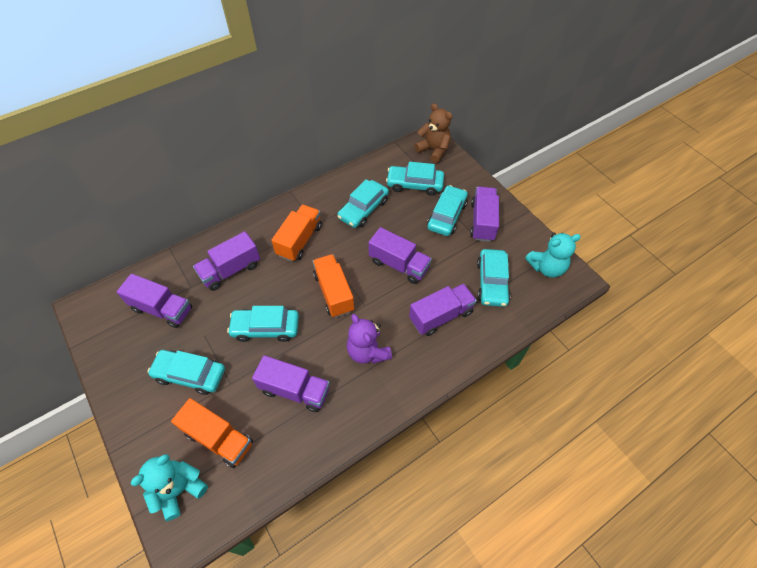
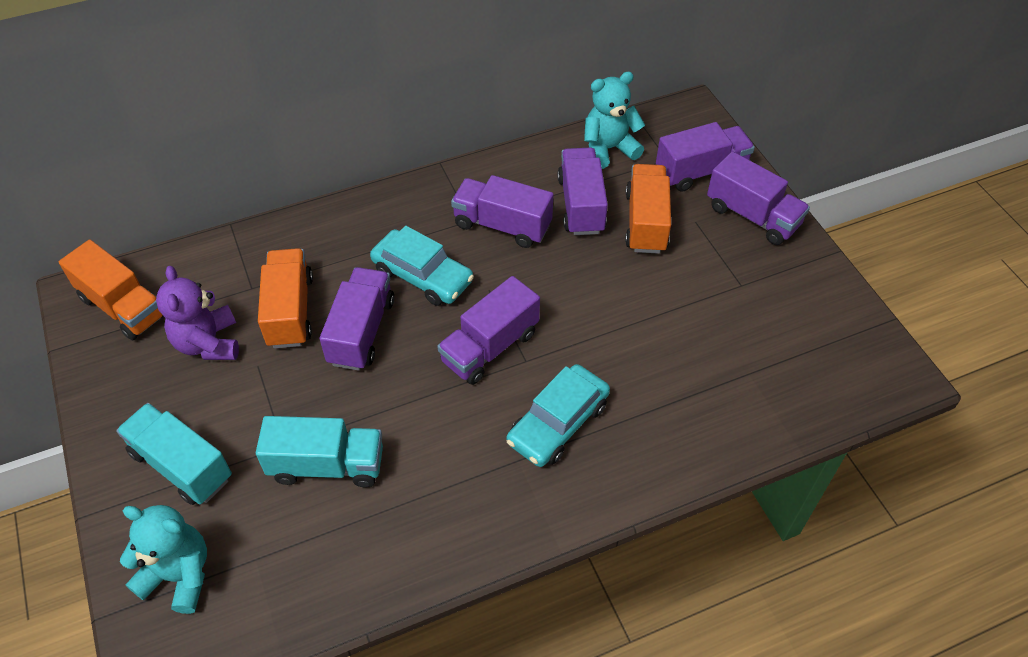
brown teddy bear: [414,103,453,163] = 1 -> none = 0
turquoise car: [147,350,225,395] [227,306,299,342] [337,179,389,228] [386,162,444,196] [427,185,468,236] [477,249,511,307] = 6 -> [370,226,474,306] [506,364,610,467] = 2
turquoise truck: none = 0 -> [116,403,232,505] [256,416,383,488] = 2

